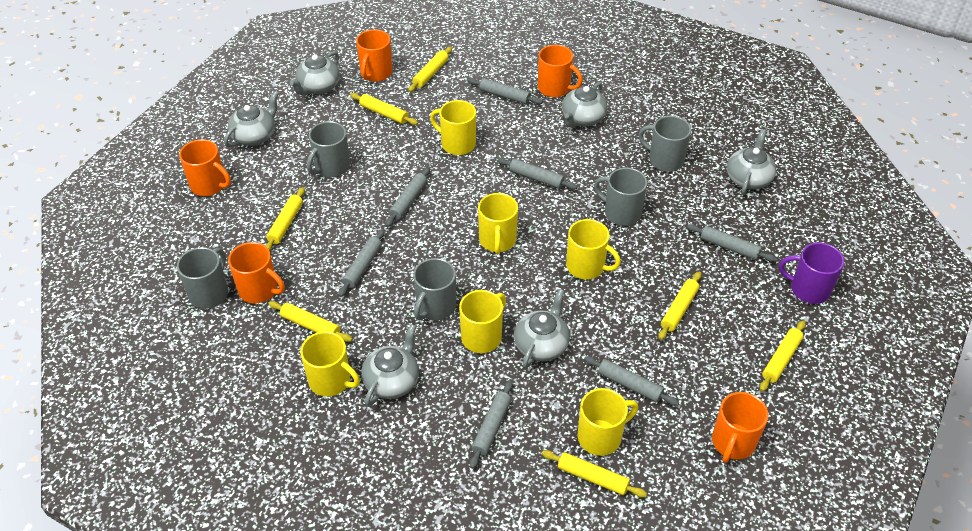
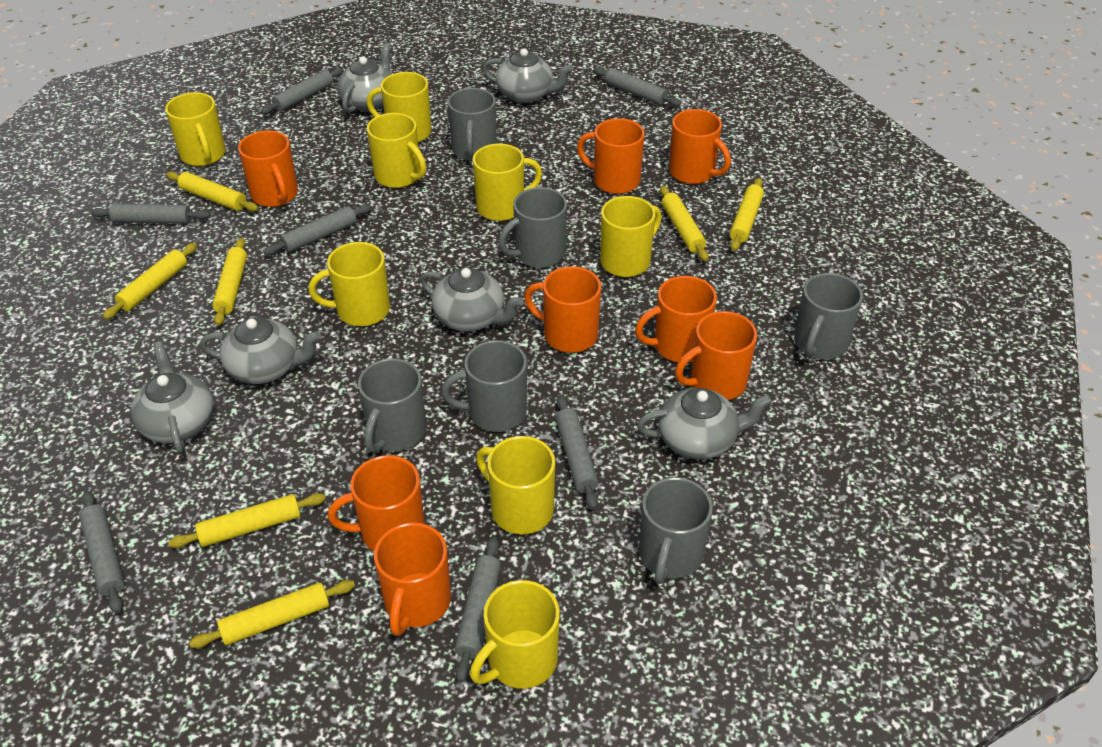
grey mug: [177,247,228,309] [307,121,350,177] [413,258,456,320] [594,168,647,226] [639,116,691,172] = 5 -> [358,358,426,453] [442,340,527,432] [447,88,497,161] [498,187,567,268] [639,477,713,584] [794,273,863,360] = 6
orange mug: [179,139,231,196] [228,242,285,303] [356,29,392,81] [538,45,583,97] [712,392,768,463] = 5 -> [238,130,298,207] [328,455,425,551] [374,522,451,636] [524,266,601,353] [577,118,645,194] [635,276,717,362] [669,109,731,184] [675,311,757,400] = 8
purple mug: [779,242,844,304] = 1 -> none = 0
yellow mug: [300,331,360,397] [430,100,476,155] [459,290,506,353] [478,193,518,254] [566,219,621,279] [578,388,638,456] = 6 -> [165,92,226,166] [309,242,390,326] [367,72,431,142] [367,113,426,188] [470,580,560,689] [473,144,542,221] [476,436,555,534] [600,196,661,277] = 8

